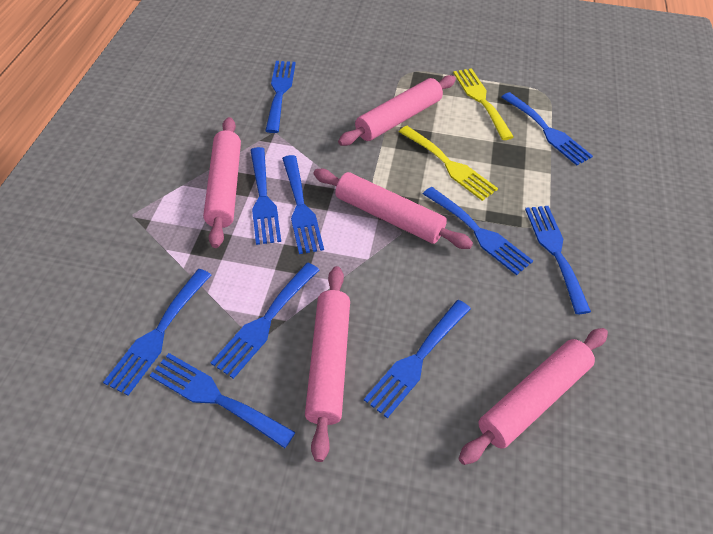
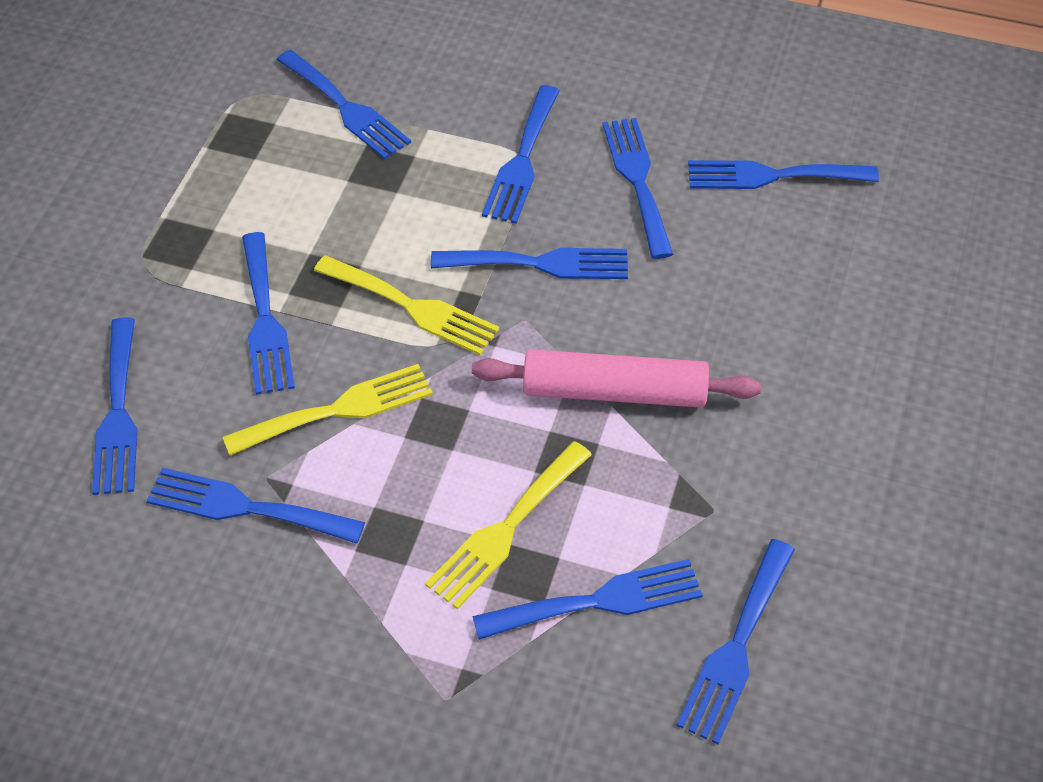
pink rolling pin: [203,117,241,248] [305,266,350,462] [313,169,473,249] [338,75,456,146] [458,328,608,465] = 5 -> [472,349,761,408] = 1
yellow fork: [399,126,498,201] [453,68,514,140] = 2 -> [223,364,433,456] [314,255,499,355] [425,441,592,610] = 3

